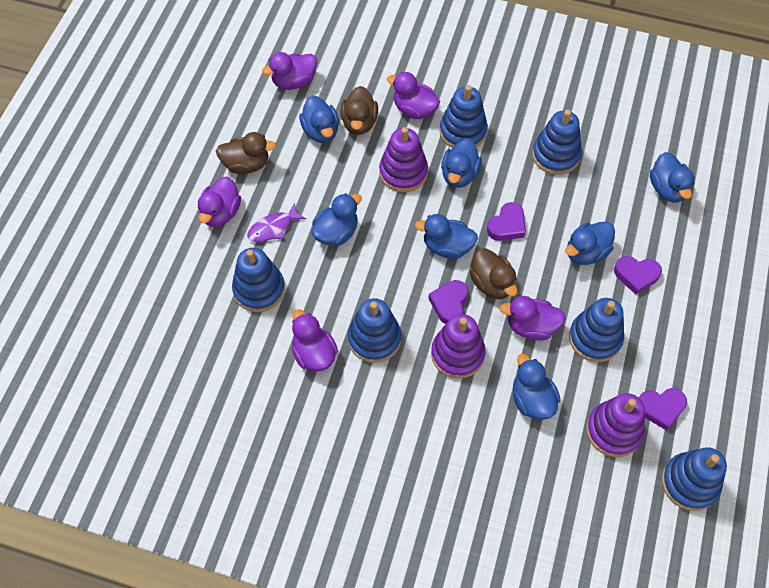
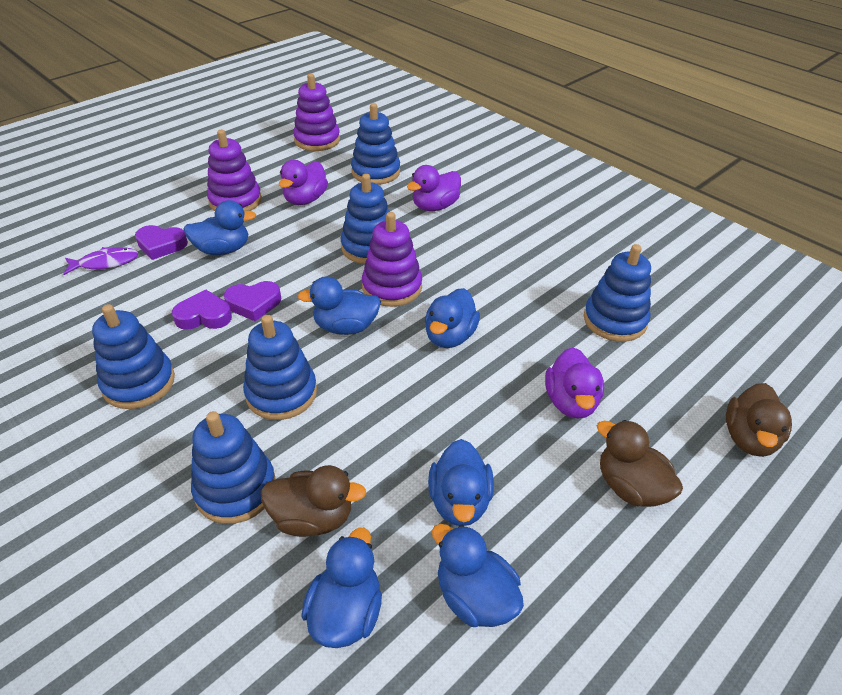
blue duck: [299,95,339,143] [311,193,362,246] [415,214,478,259] [441,139,482,188] [513,354,560,420] [565,221,615,265] [650,152,695,203] = 7 -> [183,200,256,255] [298,276,381,335] [301,528,382,648] [425,288,480,348] [428,439,494,526] [432,524,524,627] = 6
purple duck: [198,177,241,227] [262,52,317,90] [292,309,338,371] [387,72,440,119] [499,296,566,340] = 5 -> [279,160,328,205] [407,165,461,211] [545,347,604,419] = 3
purple heart: [428,280,468,324] [487,202,526,241] [614,256,662,295] [639,388,687,431] = 4 -> [135,225,188,260] [172,290,232,330] [224,281,281,321] = 3

